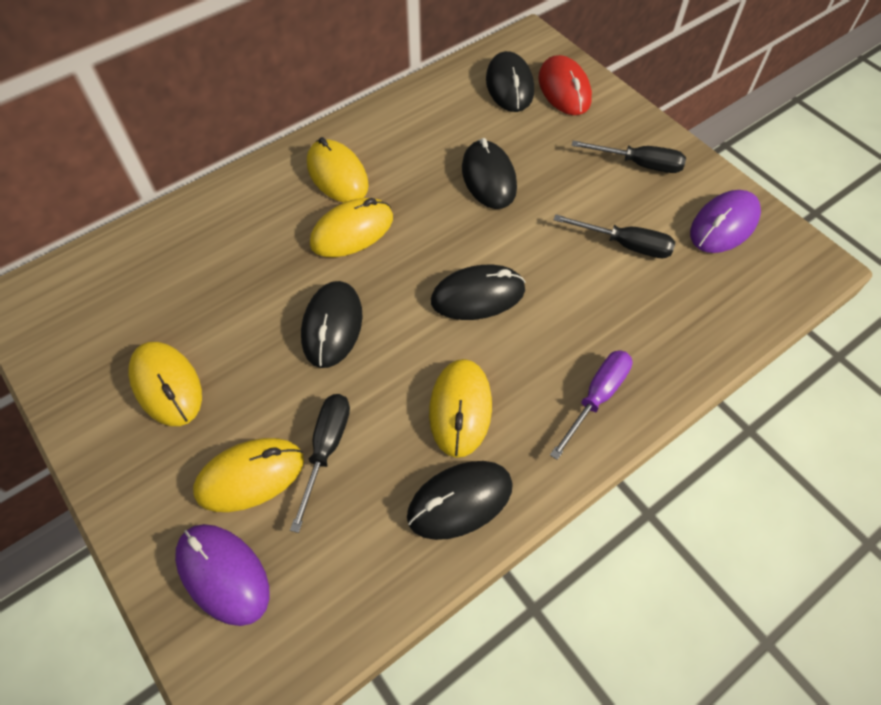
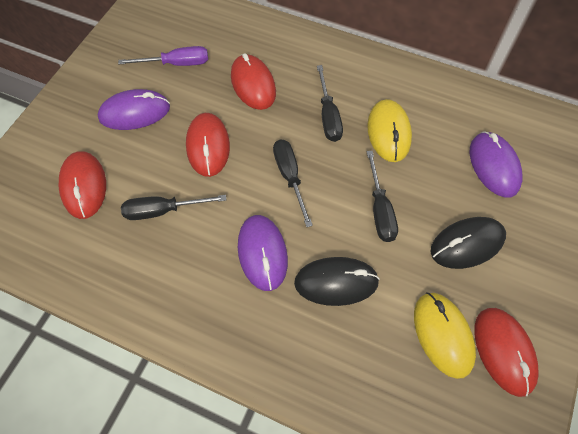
black mouse: [301,281,362,368] [407,461,513,540] [431,265,525,320] [462,138,517,209] [486,51,534,112] = 5 -> [294,257,380,306] [431,217,506,269] = 2
black screwdriver: [290,394,350,533] [554,214,675,258] [572,141,686,173] = 3 -> [121,195,226,220] [273,140,313,227] [317,65,343,142] [367,151,398,242] = 4
purple mouse: [175,524,270,626] [690,190,761,253] = 2 -> [98,89,170,130] [238,215,288,291] [470,131,523,197] = 3
red mouse: [538,55,592,115] = 1 -> [58,151,106,219] [186,113,230,177] [231,53,276,110] [475,308,539,397] = 4
yellow mouse: [128,342,202,426] [193,438,304,512] [307,137,369,203] [310,198,393,257] [429,359,492,458] = 5 -> [367,99,412,162] [414,292,476,379] = 2

